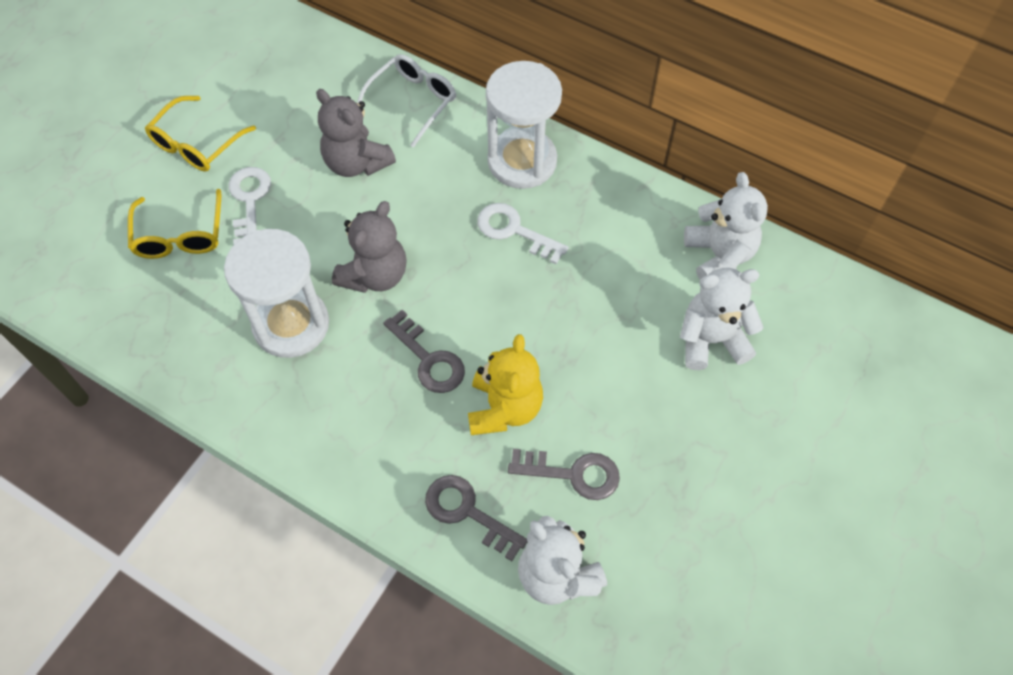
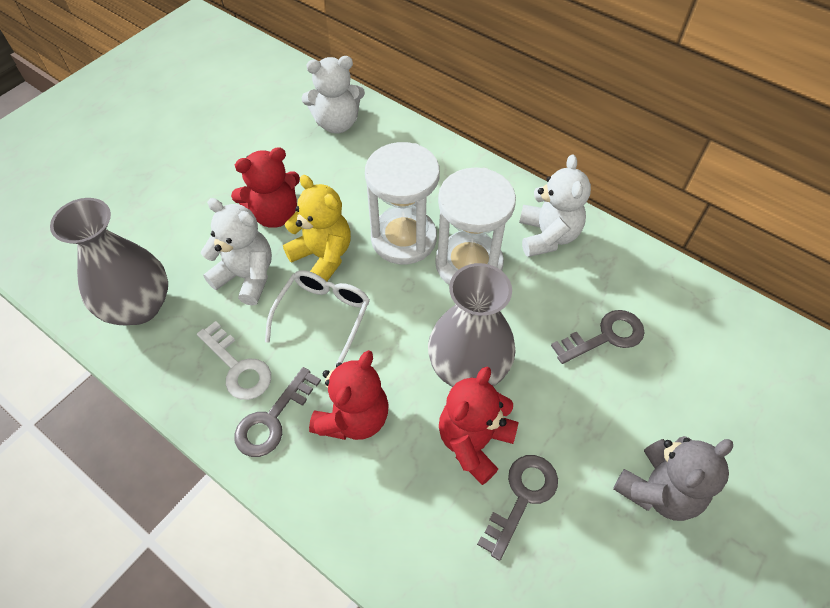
grey teddy bear: [316,89,396,177] [332,201,407,293] = 2 -> [613,436,733,521] = 1
grey vase: none = 0 -> [50,198,168,325] [428,263,516,387] = 2
red teddy bear: none = 0 -> [231,147,300,228] [309,350,389,440] [439,367,519,485] = 3
white key: [228,167,271,245] [477,203,569,264] = 2 -> [197,321,271,400] = 1
yellow glasses: [128,189,221,259] [145,96,256,171] = 2 -> none = 0

